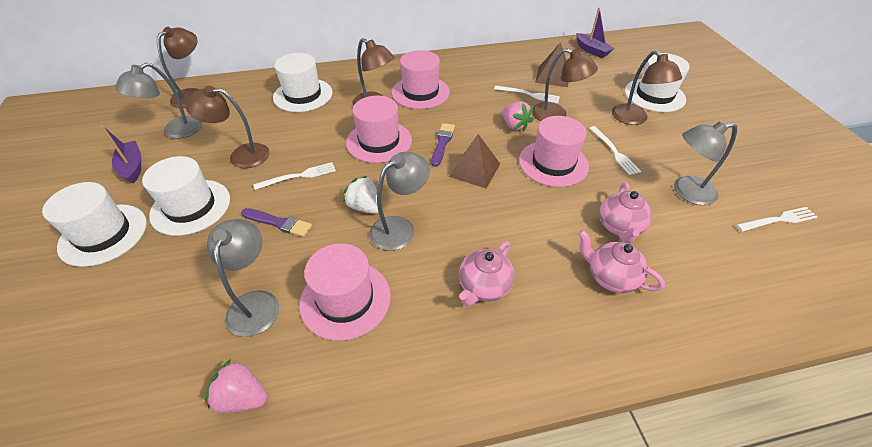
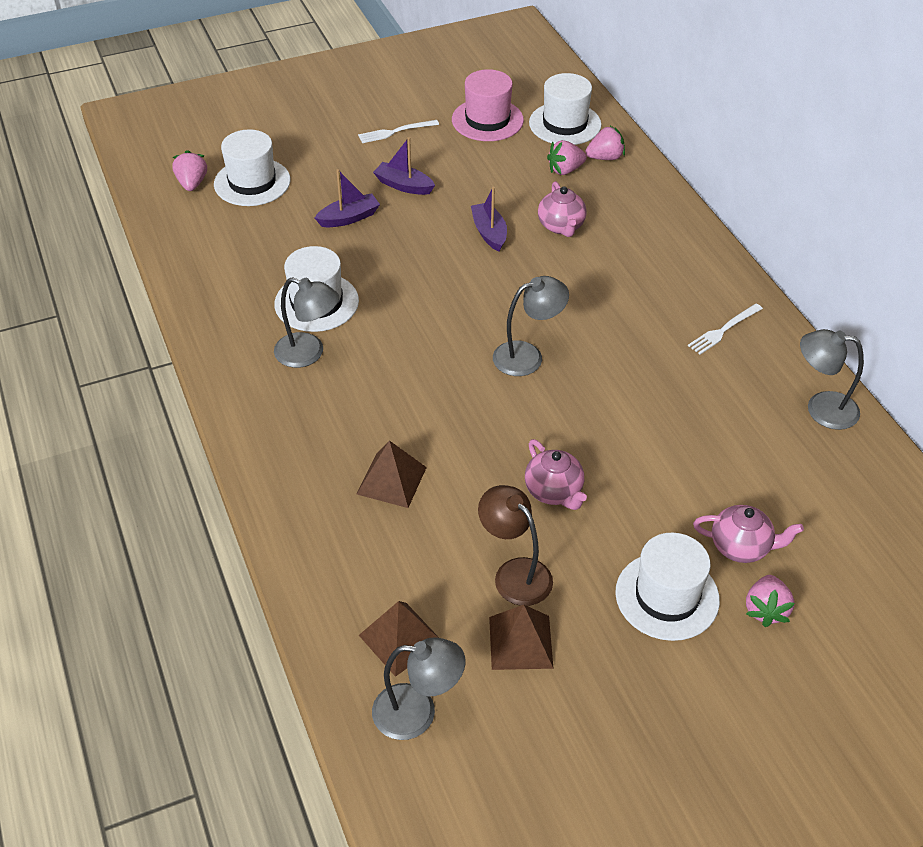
brown lamp: [157,27,199,108] [186,86,270,168] [352,38,394,106] [532,48,598,121] [612,50,682,125] = 5 -> [478,485,553,606] = 1
brown pyramid: [449,134,500,189] [535,42,569,87] = 2 -> [357,440,427,508] [359,601,439,677] [489,605,554,670] = 3
pink hat: [300,243,391,341] [346,95,412,163] [392,50,450,109] [519,116,589,187] = 4 -> [452,69,524,141] = 1
pink strawberry: [204,359,267,413] [502,101,533,132] = 2 -> [172,150,207,191] [547,140,587,175] [586,126,625,160] [746,575,795,627] = 4
purple boat: [101,125,141,184] [576,7,614,58] = 2 -> [315,169,380,227] [373,137,435,195] [471,187,507,252] = 3
purple brush: [241,208,312,237] [431,123,455,167] = 2 -> none = 0
white fork: [253,162,336,190] [494,85,560,103] [589,126,641,175] [736,207,818,232] = 4 -> [358,120,439,143] [688,304,763,354] = 2
white strawberry: [343,176,379,214] = 1 -> none = 0

